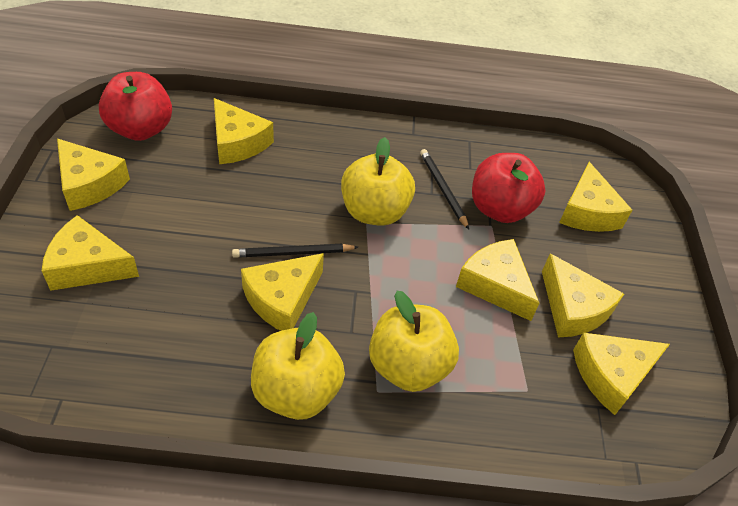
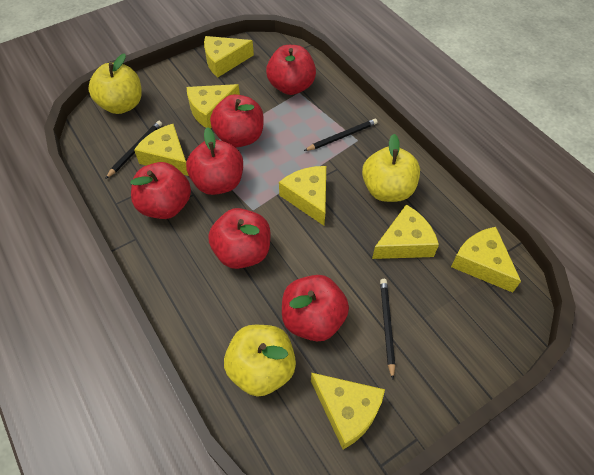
black pencil: [232,244,358,258] [420,149,469,229] = 2 -> [105,121,162,179] [304,119,378,151] [380,279,395,379] = 3
red apple: [99,72,172,141] [472,153,545,223] = 2 -> [130,162,191,219] [186,127,243,195] [208,208,270,269] [210,94,263,147] [266,45,316,95] [282,275,349,341] = 6
yellow cheese: [42,215,139,291] [57,139,130,211] [214,98,274,164] [241,253,324,331] [456,239,539,321] [542,253,624,337] [559,162,632,232] [573,333,670,415] = 8 -> [134,124,189,176] [187,84,240,128] [204,36,254,78] [279,166,326,226] [311,373,385,449] [372,204,439,259] [451,227,521,293] = 7

